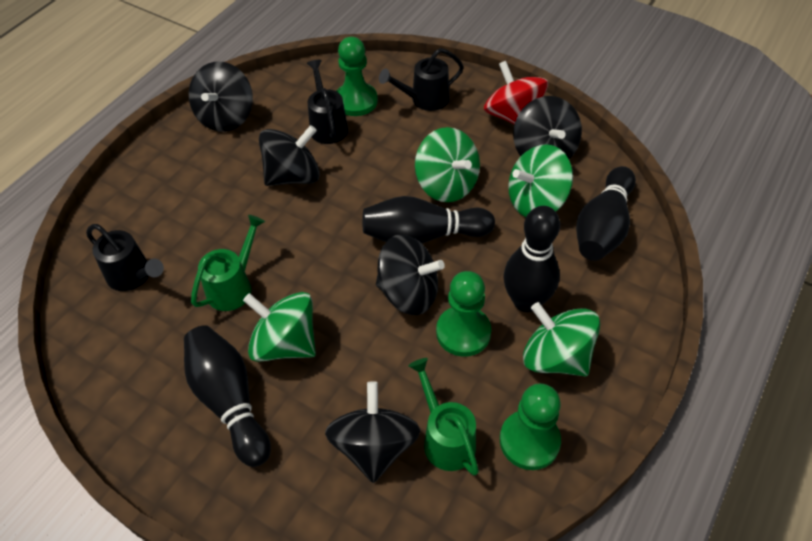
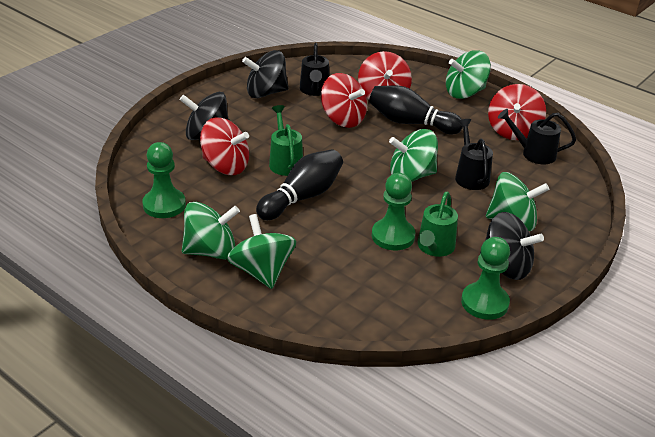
black bowling pin: [184,325,271,467] [363,196,495,243] [504,206,560,312] [576,166,636,261] = 4 -> [256,149,343,220] [369,86,463,134] = 2
black spinning top: [189,62,253,132] [259,125,320,186] [325,381,421,483] [376,234,445,315] [513,96,582,159] = 5 -> [179,92,229,140] [242,50,289,98] [480,212,544,280] = 3
green spinning top: [243,292,316,362] [415,127,480,202] [508,144,573,217] [523,302,600,376] = 4 -> [182,202,240,260] [227,214,296,289] [389,129,438,182] [446,50,491,99] [486,172,549,231] = 5
red spinning top: [484,61,548,125] = 1 -> [200,117,249,175] [321,73,367,128] [358,51,412,99] [488,84,546,140] = 4

